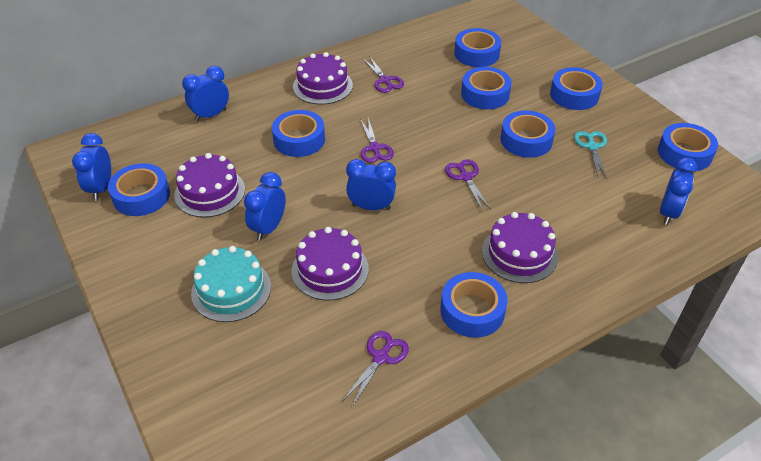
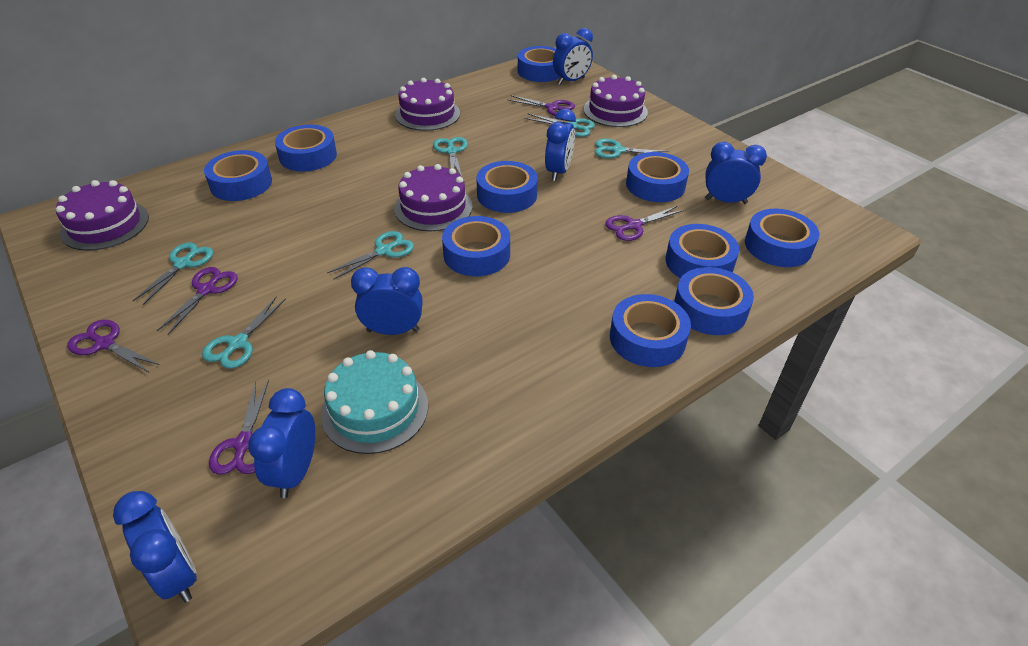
blue clock: [72,133,111,201] [182,66,229,121] [244,172,286,241] [346,159,396,210] [660,157,697,225] = 5 -> [113,491,197,602] [248,388,315,498] [351,267,423,335] [545,109,576,181] [553,28,593,85] [705,142,767,204] = 6
blue tape: [108,163,170,216] [272,110,325,157] [440,272,508,338] [454,28,501,67] [461,67,512,109] [500,110,555,158] [550,67,603,110] [658,123,718,171] = 8 -> [204,150,272,201] [275,124,337,171] [442,216,510,276] [476,161,538,213] [518,46,560,82] [610,294,691,367] [626,152,689,202] [666,224,739,278] [674,267,754,335] [745,209,820,267] = 10
purple scissors: [343,331,409,407] [360,118,394,163] [363,56,404,93] [445,159,491,210] = 4 -> [67,320,160,372] [157,267,238,335] [209,380,269,475] [508,95,575,116] [605,206,684,241] = 5
turquoise scissors: [574,131,607,179] = 1 -> [133,243,214,305] [202,297,286,369] [327,231,414,280] [433,137,468,177] [524,114,595,137] [595,139,669,158] = 6

